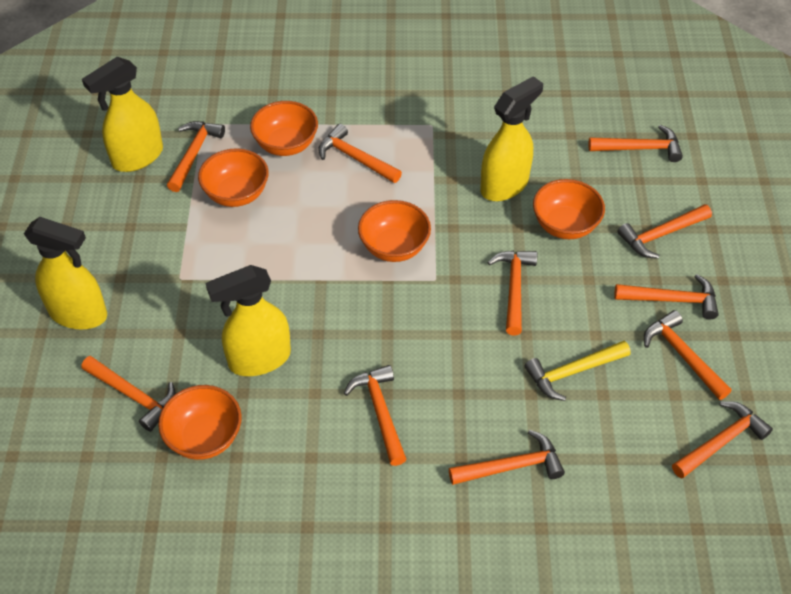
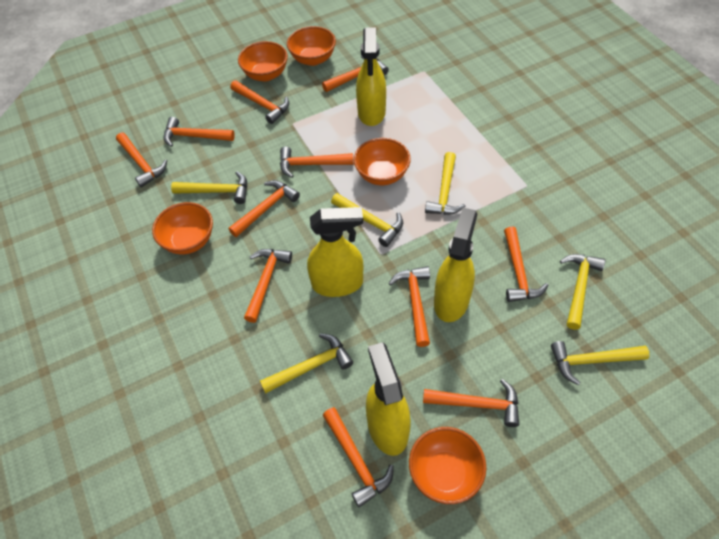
yellow hammer: [525,341,631,401] = 1 -> [171,171,247,204] [260,333,353,394] [331,193,403,247] [425,152,465,215] [551,341,649,385] [560,254,605,330] = 6

